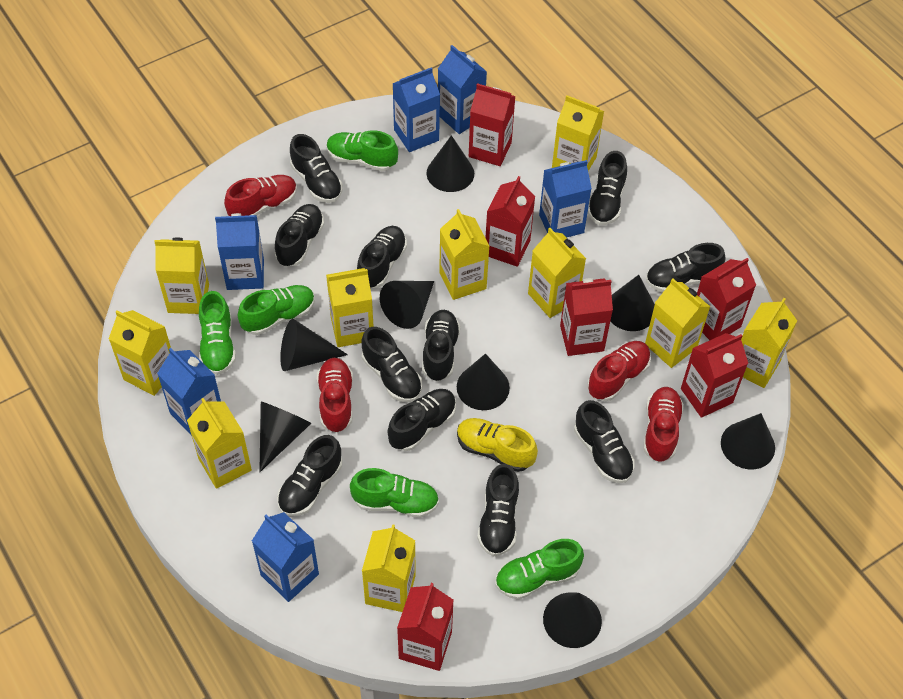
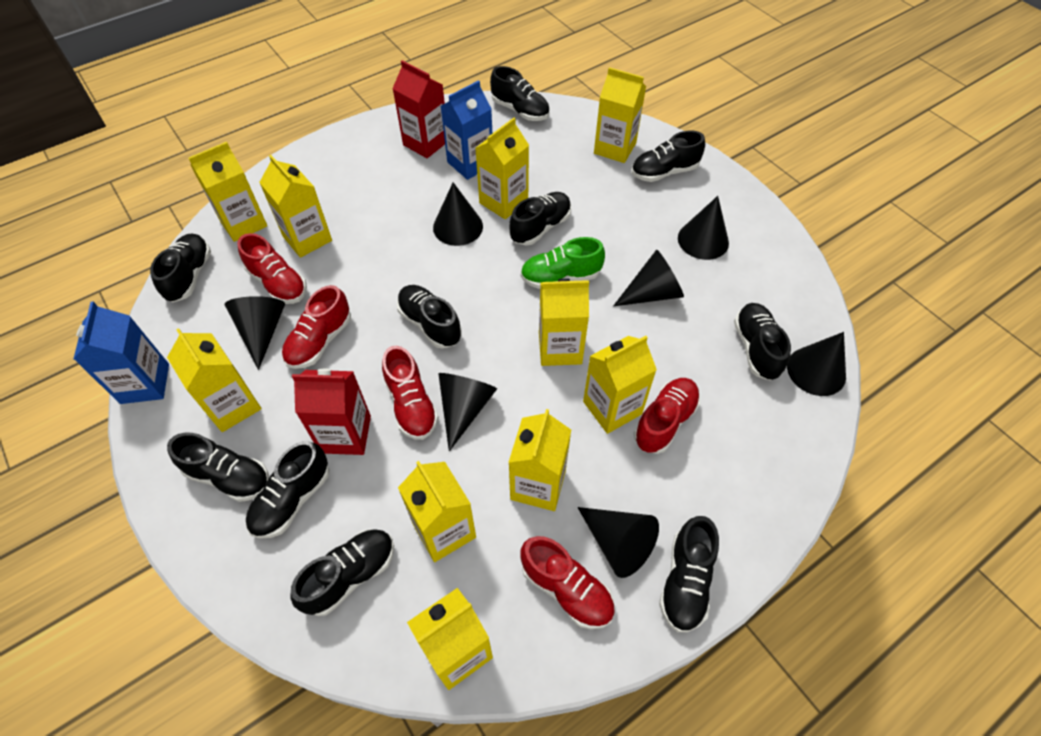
black cone: [259,401,311,472] [280,319,348,371] [380,281,434,329] [427,135,474,192] [457,354,510,410] [543,593,602,648] [611,275,655,331] [721,413,775,469] = 8 -> [224,296,285,370] [433,182,483,246] [438,373,497,451] [577,507,659,578] [613,250,684,306] [678,196,729,260] [787,332,846,396] = 7
black shoe: [275,204,324,267] [277,435,342,516] [290,134,343,203] [357,226,407,288] [361,327,422,402] [388,389,456,451] [422,310,460,382] [477,464,519,556] [574,400,635,483] [588,151,627,225] [646,243,726,292] = 11 -> [150,234,211,302] [167,433,269,502] [246,441,329,539] [290,529,394,616] [397,285,462,349] [490,66,549,121] [509,192,571,245] [631,131,705,182] [659,516,719,632] [734,303,791,381] = 10
blue carton: [157,348,221,436] [215,213,264,290] [252,512,319,602] [392,67,440,152] [438,45,487,134] [539,160,592,237] = 6 -> [74,302,169,404] [441,80,492,180] = 2
green shoe: [199,291,236,375] [238,285,315,335] [327,130,398,172] [350,468,439,518] [495,539,584,600] = 5 -> [520,237,605,289] = 1
red carton: [397,583,454,671] [469,83,516,166] [485,176,535,267] [560,278,613,356] [681,333,748,418] [697,258,756,340] = 6 -> [292,368,371,455] [392,60,445,158] = 2
red shoe: [224,175,297,216] [317,358,353,433] [588,341,651,401] [643,387,684,462] = 4 -> [238,233,307,304] [282,285,351,369] [382,346,439,440] [521,536,615,629] [634,378,700,454] = 5
yellow shoe: [457,418,538,472] = 1 -> none = 0

